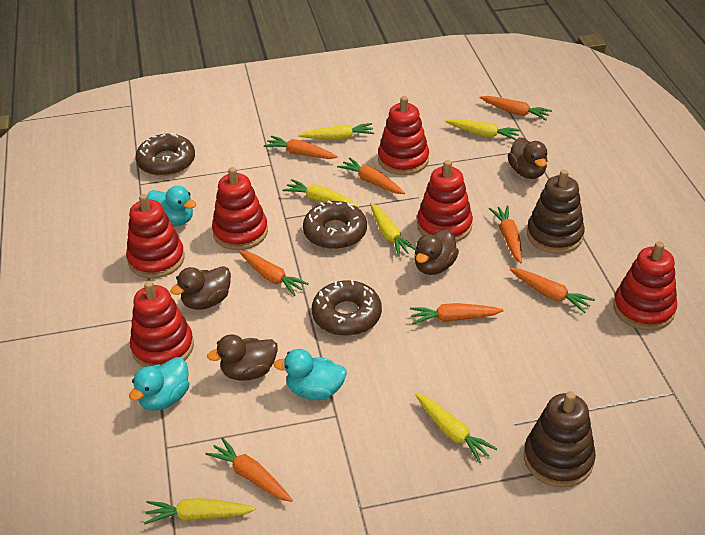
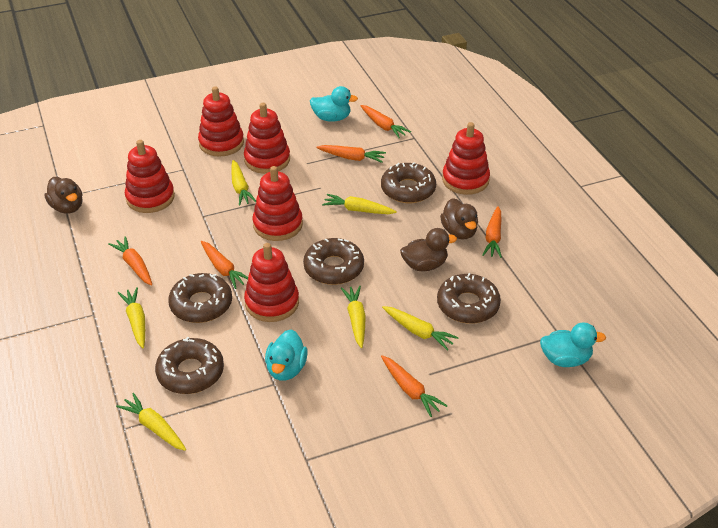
brown donut: [136,133,195,176] [303,201,367,250] [312,280,382,336] = 3 -> [155,337,224,394] [168,273,232,323] [303,238,364,285] [381,162,436,203] [437,273,501,324] = 5
brown duck: [170,266,231,310] [207,334,278,381] [415,229,459,275] [508,137,547,179] = 4 -> [44,177,82,214] [400,228,457,271] [440,198,478,239] = 3
brown stacking toy: [524,391,596,488] [527,169,585,254] = 2 -> none = 0
orange carrot: [205,437,293,502] [239,250,309,296] [264,136,338,159] [337,157,405,194] [410,303,504,324] [480,96,552,120] [489,205,522,263] [510,268,595,313] = 8 -> [108,236,152,286] [201,241,248,289] [316,145,386,163] [361,105,411,138] [381,355,448,417] [482,206,502,258] = 6

